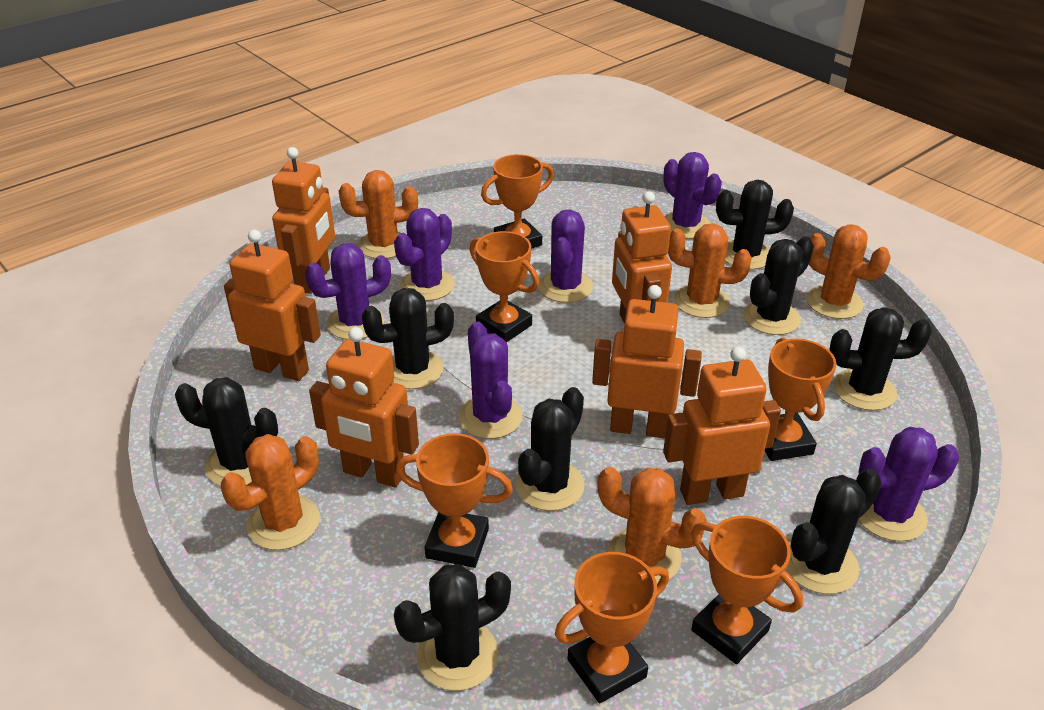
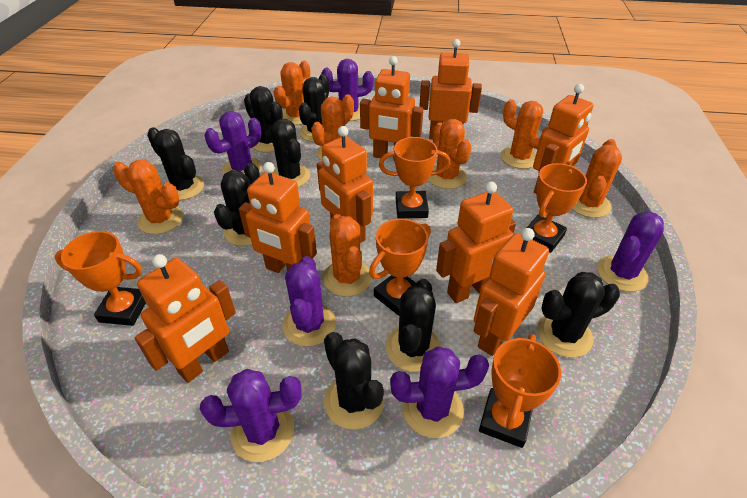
orange cactus: [221,434,320,550] [339,170,418,259] [597,467,707,584] [668,223,752,318] [806,224,891,319] = 5 -> [113,160,183,234] [274,61,310,125] [311,94,354,161] [323,214,372,297] [428,119,472,189] [501,99,549,169] [572,139,622,218] = 7
orange robot: [224,230,321,381] [272,147,335,294] [309,327,419,488] [592,285,702,438] [612,191,672,324] [663,347,781,505] = 6 -> [135,254,236,383] [239,162,317,273] [317,126,373,243] [360,56,423,160] [419,39,482,139] [436,182,516,303] [474,228,549,356] [533,84,593,193] = 8
orange trophy: [396,433,513,568] [469,231,539,342] [481,154,554,249] [555,552,669,703] [691,516,803,664] [765,337,836,461] = 6 -> [55,231,146,326] [369,219,431,316] [379,137,450,219] [479,334,561,448] [527,163,587,253] = 5

